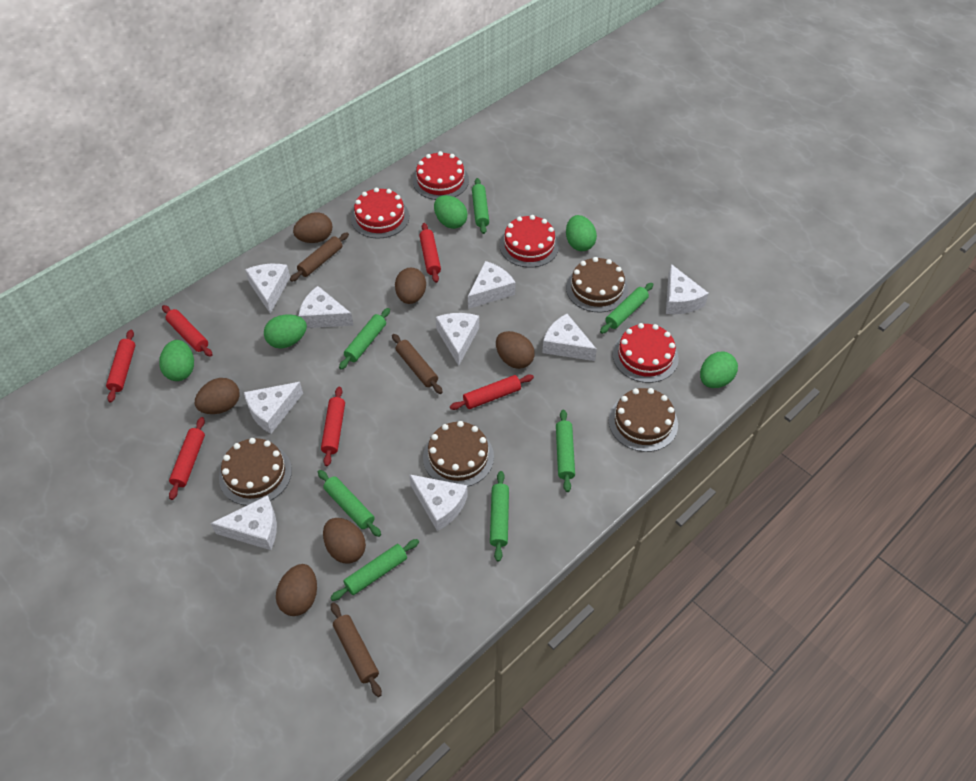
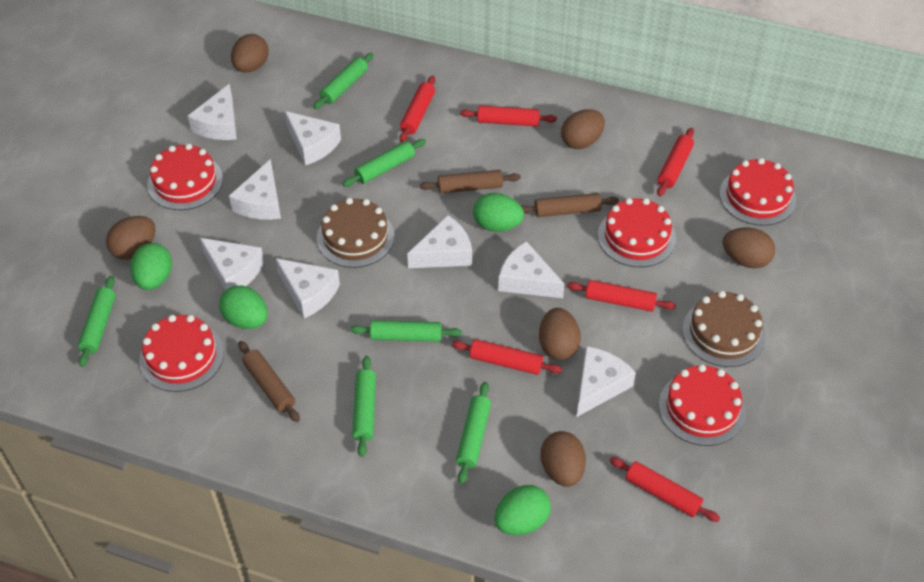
brown cake: [219,438,292,506] [423,421,494,487] [566,257,628,313] [609,388,678,452] = 4 -> [317,198,395,268] [682,291,766,367] = 2
green egg: [159,340,194,381] [264,314,307,348] [434,195,468,229] [566,215,597,251] [700,351,738,388] = 5 -> [130,243,172,290] [219,286,268,329] [473,193,524,232] [494,485,551,535] = 4
green rolling pin: [318,470,381,537] [330,539,419,601] [339,308,390,370] [472,178,489,234] [490,471,509,562] [556,410,575,492] [600,283,653,334] = 7 -> [78,276,116,367] [313,53,373,109] [342,139,426,187] [350,320,462,342] [352,356,376,457] [456,382,491,484] = 6
red cake: [351,188,409,238] [413,151,469,200] [499,215,559,268] [613,323,679,383] = 4 -> [139,315,224,392] [147,144,223,210] [598,198,676,267] [659,364,746,446] [719,158,796,226] = 5
white cheese: [210,495,277,550] [244,382,303,434] [245,264,290,314] [299,286,354,328] [409,474,468,531] [436,313,479,366] [468,261,516,309] [542,314,597,361] [666,264,709,314] = 9 -> [188,84,237,140] [200,238,264,291] [229,159,281,220] [275,258,340,318] [285,111,341,166] [407,215,472,268] [498,241,565,298] [577,346,636,417] = 8

